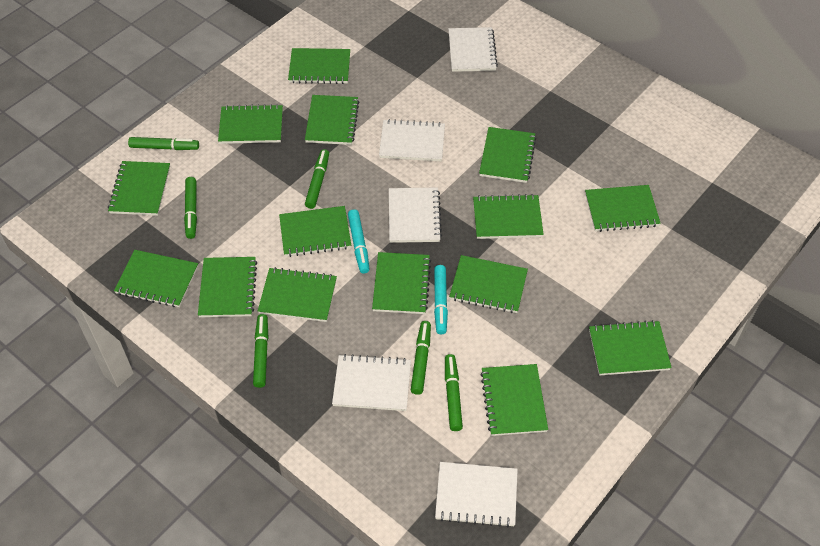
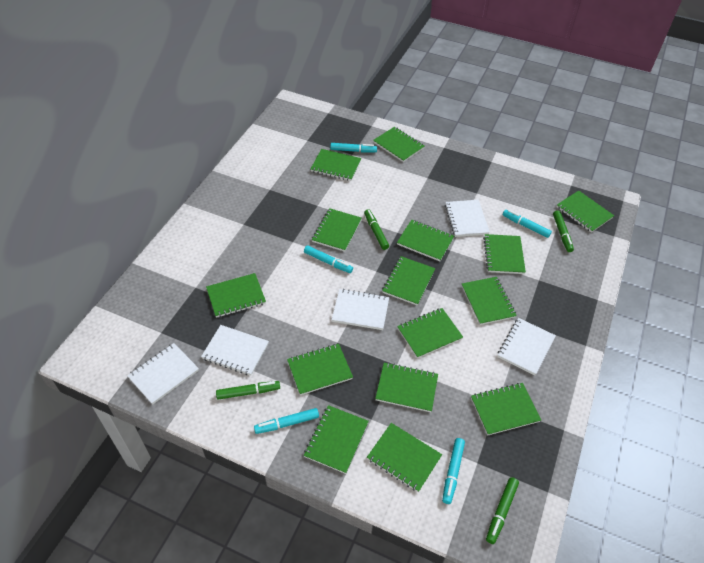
green marker: [128,137,199,150] [184,177,197,239] [253,314,268,388] [305,149,329,209] [411,321,431,395] [445,354,463,431] = 6 -> [216,381,280,400] [364,209,389,250] [486,477,519,544] [553,210,574,252] = 4
turquoise marker: [348,209,369,274] [434,265,448,334] = 2 -> [254,408,319,434] [304,245,353,273] [330,143,377,152] [442,438,465,504] [503,210,552,238] = 5

